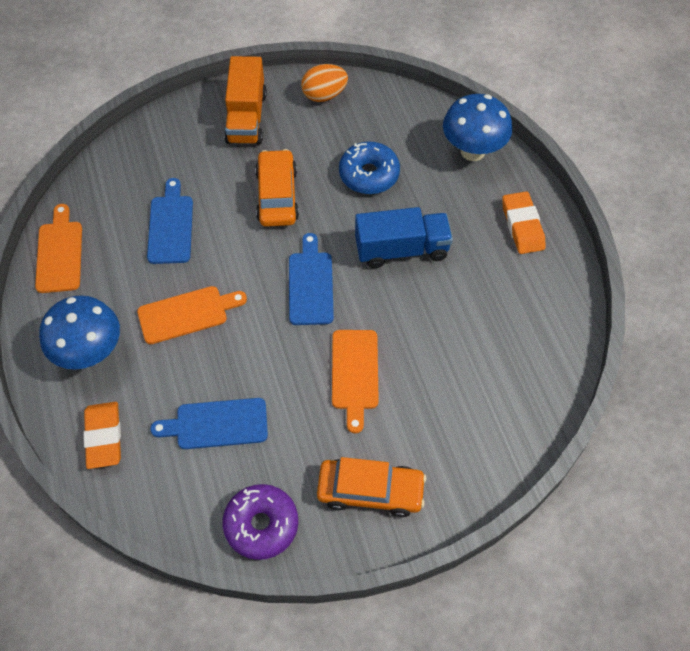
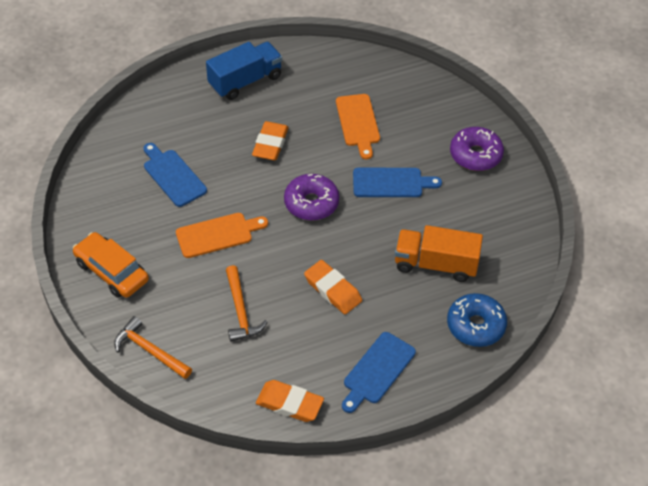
blue mushroom: [39,295,120,370] [443,94,512,161] = 2 -> none = 0
orange car: [255,149,299,227] [317,457,426,517] = 2 -> [73,232,149,298] = 1
orange cutting board: [35,204,82,293] [137,286,247,344] [332,330,379,433] = 3 -> [176,213,268,258] [336,94,380,159] = 2
orange egg: [301,64,348,102] = 1 -> none = 0
orange eraser: [83,402,121,469] [502,191,546,254] = 2 -> [252,121,289,161] [256,380,324,422] [304,260,362,314] = 3
orange hammer: none = 0 -> [114,316,192,379] [226,265,267,342] = 2
purple donut: [223,484,298,560] = 1 -> [284,174,339,221] [450,127,504,171] = 2

